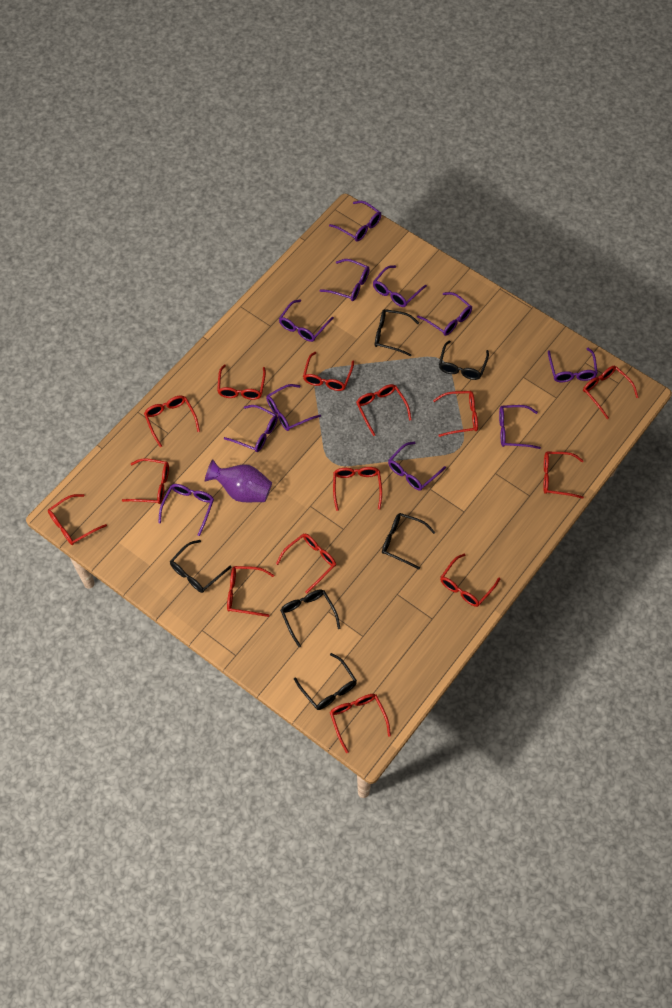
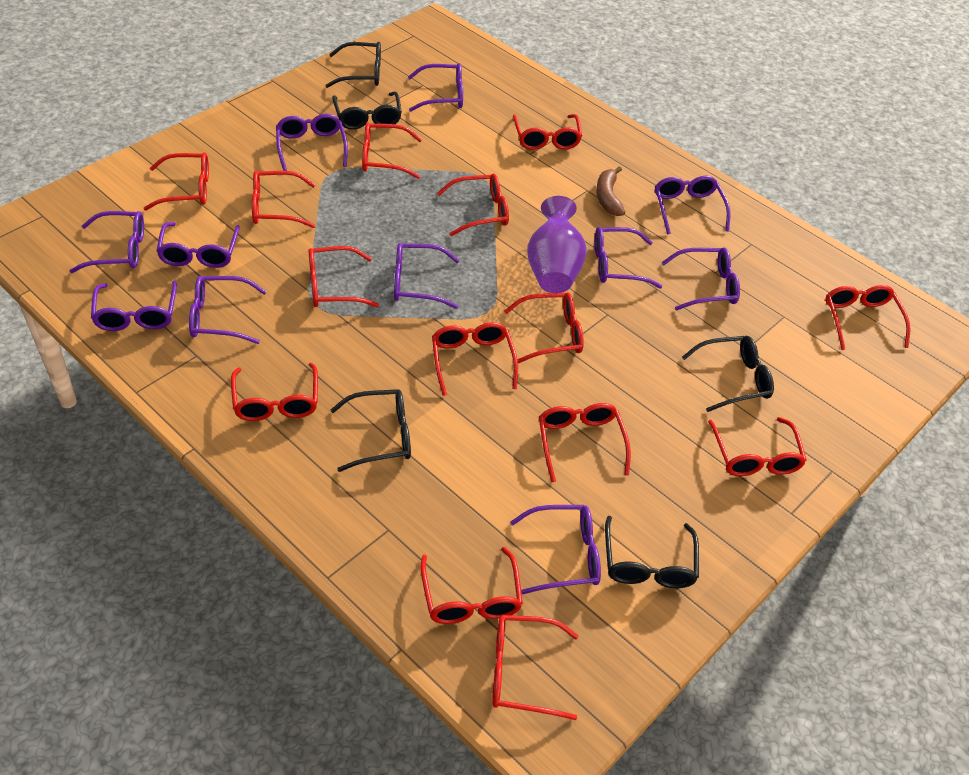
black glasses: [170,540,231,593] [280,589,341,647] [294,653,357,710] [375,309,419,356] [382,513,435,569] [439,340,489,380] = 6 -> [325,42,381,88] [331,389,411,472] [332,91,402,129] [605,516,699,588] [682,336,774,412] = 5
brown banana: none = 0 -> [596,166,625,216] = 1

